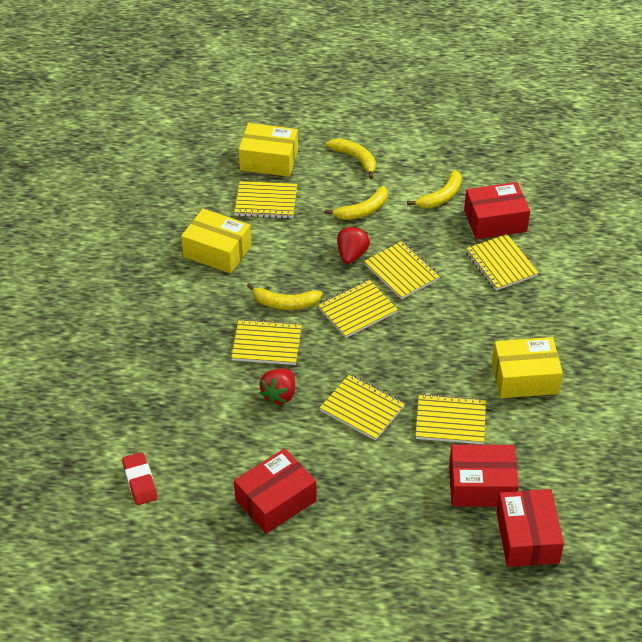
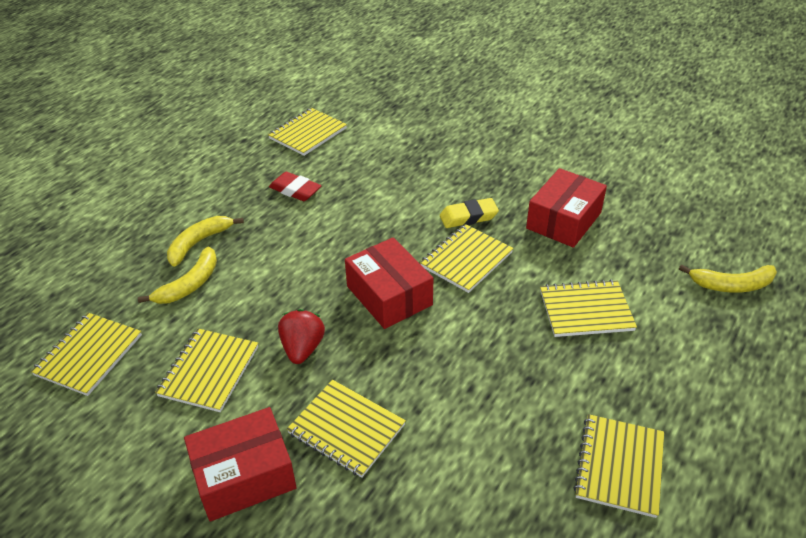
red box: [234,448,317,534] [449,444,519,507] [464,182,530,239] [496,489,564,567] = 4 -> [184,407,297,521] [345,237,433,329] [526,168,607,248] = 3
red strawberry: [260,368,295,405] [337,226,370,264] = 2 -> [278,309,325,364] = 1
yellow banana: [247,283,322,310] [324,186,388,220] [326,138,376,179] [407,170,462,208] = 4 -> [138,247,217,304] [167,216,244,267] [679,264,777,293] = 3
yellow box: [181,209,251,273] [239,123,298,177] [492,337,563,398] = 3 -> none = 0
yellow eraser: none = 0 -> [440,198,499,228] = 1

